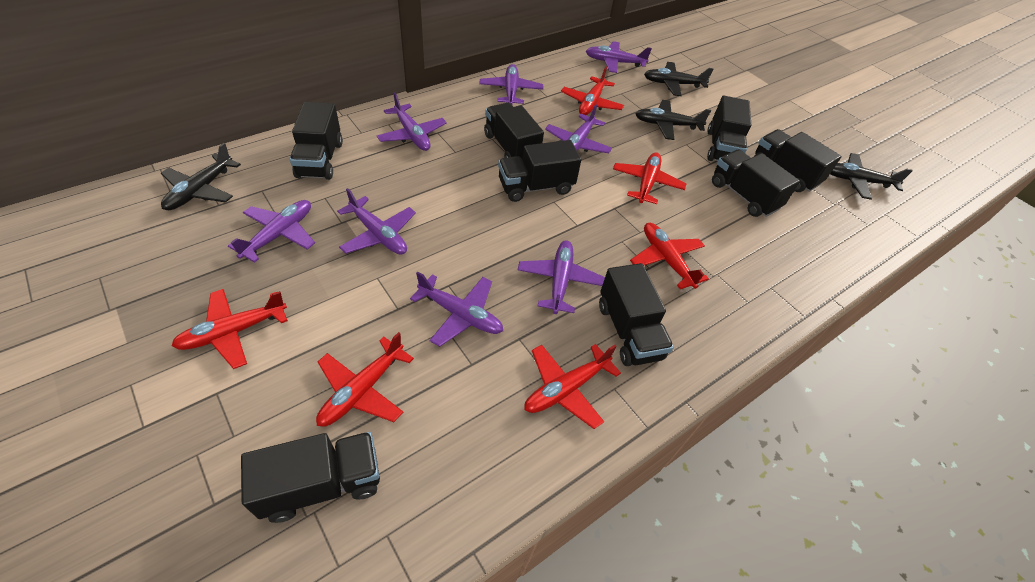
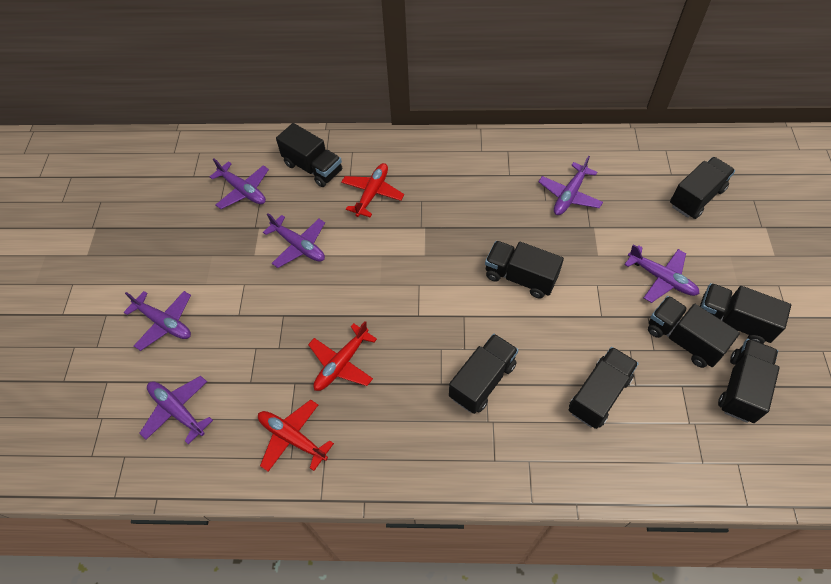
black plane: [161,143,241,210] [635,100,711,140] [644,62,713,96] [830,153,913,200] = 4 -> none = 0
purple plane: [228,200,315,263] [337,188,416,255] [377,92,447,151] [410,272,503,347] [479,64,543,104] [518,240,605,314] [545,104,612,153] [586,41,652,73] = 8 -> [124,291,191,351] [139,376,213,445] [210,159,269,209] [263,213,325,268] [538,156,603,215] [624,244,700,303] = 6
red plane: [171,289,288,369] [316,332,414,427] [524,344,621,429] [561,67,624,115] [613,152,686,204] [630,223,709,289] = 6 -> [258,400,334,472] [308,321,377,391] [341,163,404,217] = 3

